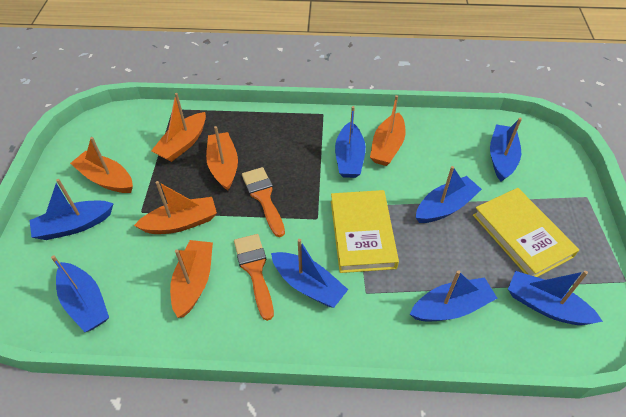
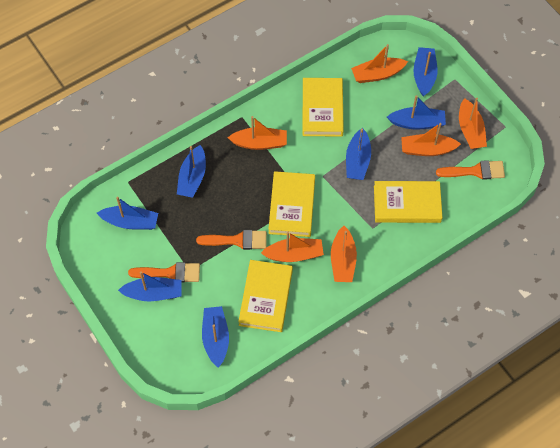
blue boat: [29,179,114,240] [51,255,109,332] [271,239,348,308] [335,106,366,178] [410,270,497,321] [416,166,482,223] [490,118,522,182] [508,271,603,325] = 8 -> [97,197,158,230] [118,271,181,302] [177,145,206,198] [202,306,229,368] [346,128,371,180] [387,95,446,129] [413,47,438,97] = 7
orange brush: [234,234,274,321] [242,167,285,237] = 2 -> [128,262,200,283] [196,230,267,250] [436,160,505,180] = 3
yellow book: [331,190,399,273] [473,188,579,277] = 2 -> [238,260,293,332] [268,171,315,237] [303,78,344,137] [374,181,442,223] = 4

